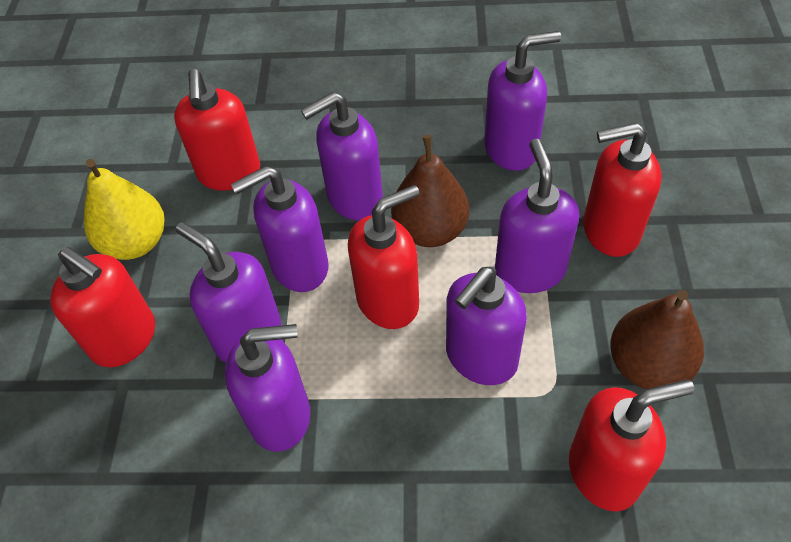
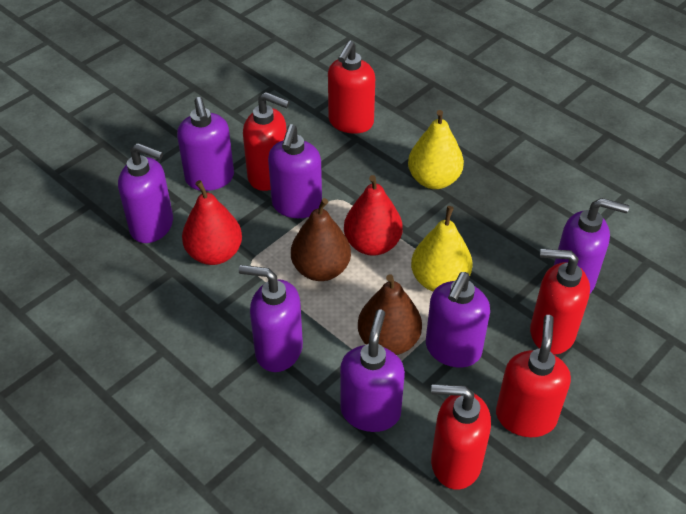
red pear: none = 0 -> [182,180,242,265] [344,175,403,256] = 2
yellow pear: [84,159,165,260] = 1 -> [408,110,464,189] [411,206,473,291] = 2

